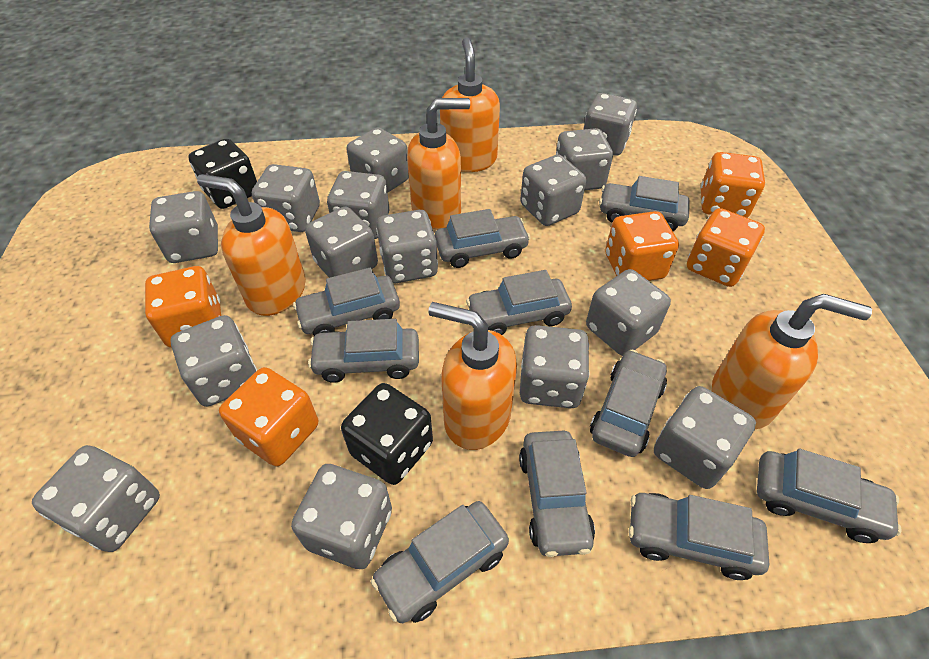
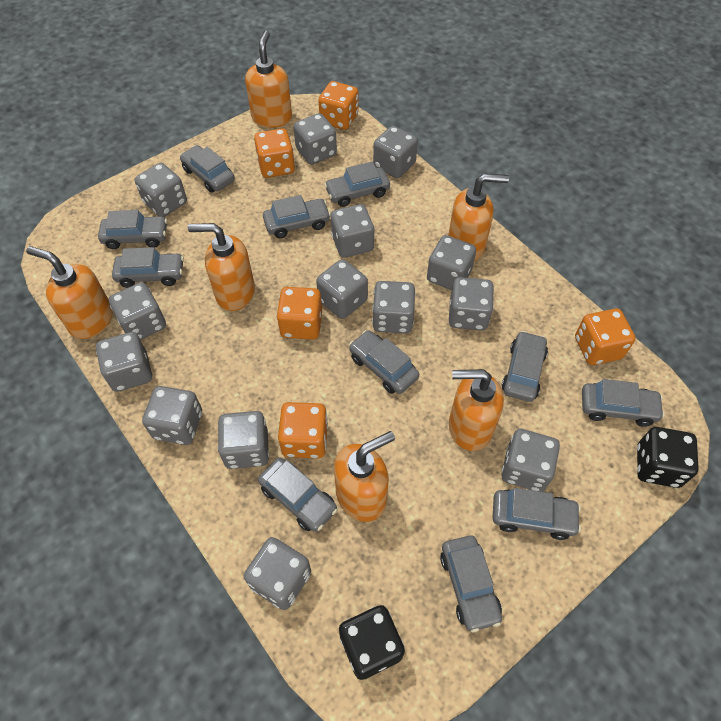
grey car: [293,268,400,336] [308,319,419,383] [371,501,509,623] [435,209,531,268] [466,270,572,335] [519,431,595,557] [590,350,667,457] [599,176,690,231] [628,493,769,580] [757,448,902,543] = 10 -> [98,210,167,249] [112,247,184,288] [180,145,235,193] [258,457,338,532] [263,195,331,238] [324,161,390,207] [349,330,419,394] [440,536,502,632] [493,488,581,540] [501,331,548,402] [582,379,665,427] = 11
grey dice: [32,445,160,552] [149,191,218,263] [170,315,257,407] [252,164,320,232] [291,464,392,569] [305,207,378,278] [327,171,389,239] [347,128,409,193] [376,210,438,283] [520,155,586,226] [520,325,590,408] [556,128,613,190] [583,93,637,156] [586,269,671,356] [654,386,756,489] = 15 -> [96,332,152,392] [109,282,166,340] [135,163,187,217] [142,386,202,445] [218,411,269,469] [244,537,311,610] [293,113,337,165] [316,259,368,319] [331,204,375,258] [372,281,416,333] [373,126,418,178] [427,235,476,290] [449,277,494,331] [501,429,560,492] = 14
orange soap dispenser: [197,174,306,316] [407,98,470,230] [428,302,517,450] [440,37,500,172] [712,294,872,429] = 5 -> [26,246,113,339] [188,223,255,311] [245,31,292,128] [334,431,395,522] [448,173,509,261] [449,369,504,451] = 6

